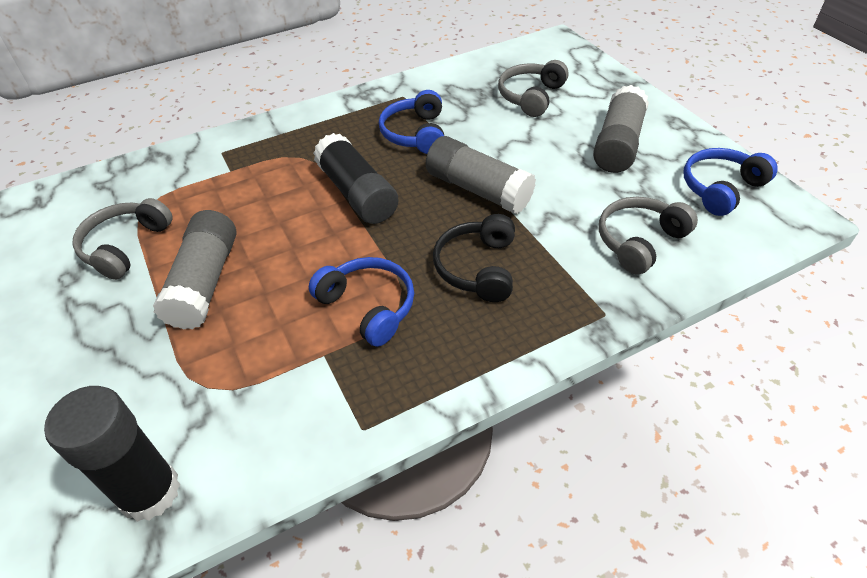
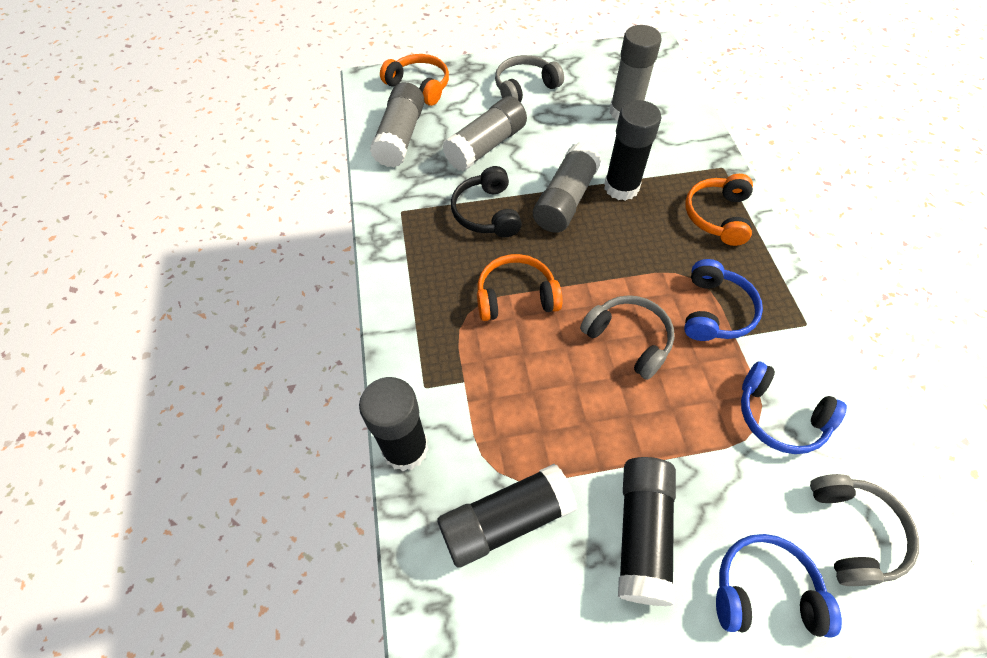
black glue stick: [44,386,180,522] [313,133,399,224] = 2 -> [359,377,429,471] [438,464,577,568] [604,100,661,201] [618,457,676,606] = 4
grey glue stick: [153,210,236,330] [426,136,536,214] [593,85,649,173] = 3 -> [370,82,425,167] [443,96,527,171] [533,142,602,233] [609,25,662,121] = 4
orange headphones: none = 0 -> [380,54,449,106] [477,254,562,321] [685,174,753,246] = 3

